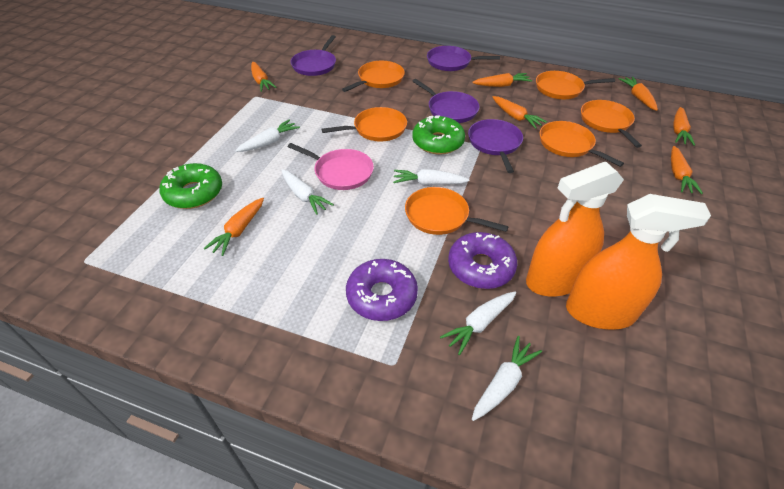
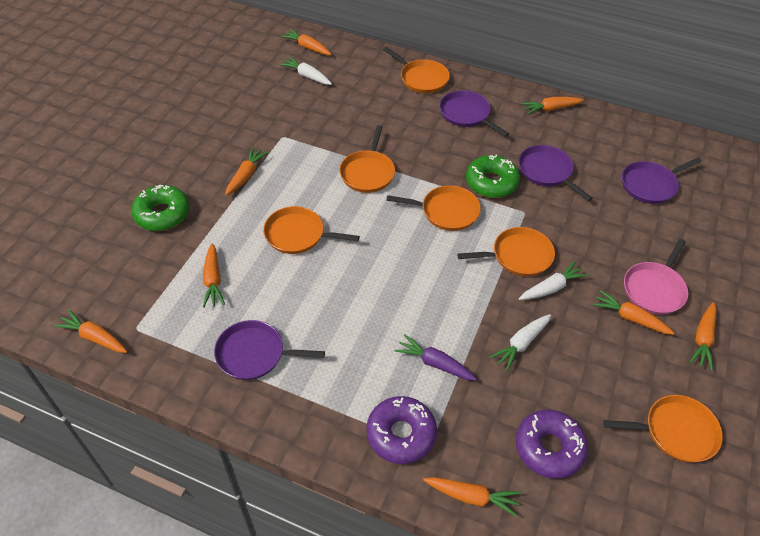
orange carrot: [204,198,264,256] [251,62,277,92] [472,73,532,87] [493,96,547,129] [619,77,658,111] [671,146,703,194] [673,107,695,146] = 7 -> [53,310,127,353] [203,243,225,308] [225,147,269,196] [280,29,331,55] [423,477,521,517] [521,97,584,115] [592,290,675,335] [689,302,717,371] = 8
orange spray bottle: [526,162,624,297] [566,194,711,330] = 2 -> none = 0
purple carrot: none = 0 -> [394,334,477,381] = 1
white carrot: [235,120,300,152] [281,169,334,215] [393,169,470,185] [440,292,516,355] [472,336,542,421] = 5 -> [279,56,332,85] [490,314,551,371] [519,261,589,300] = 3

